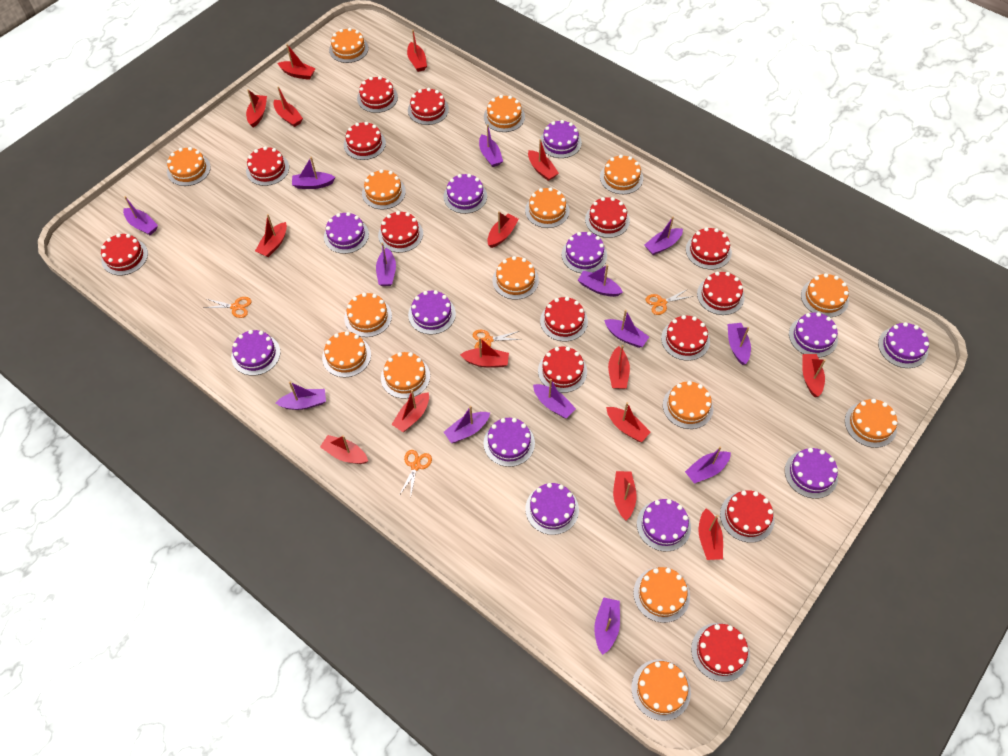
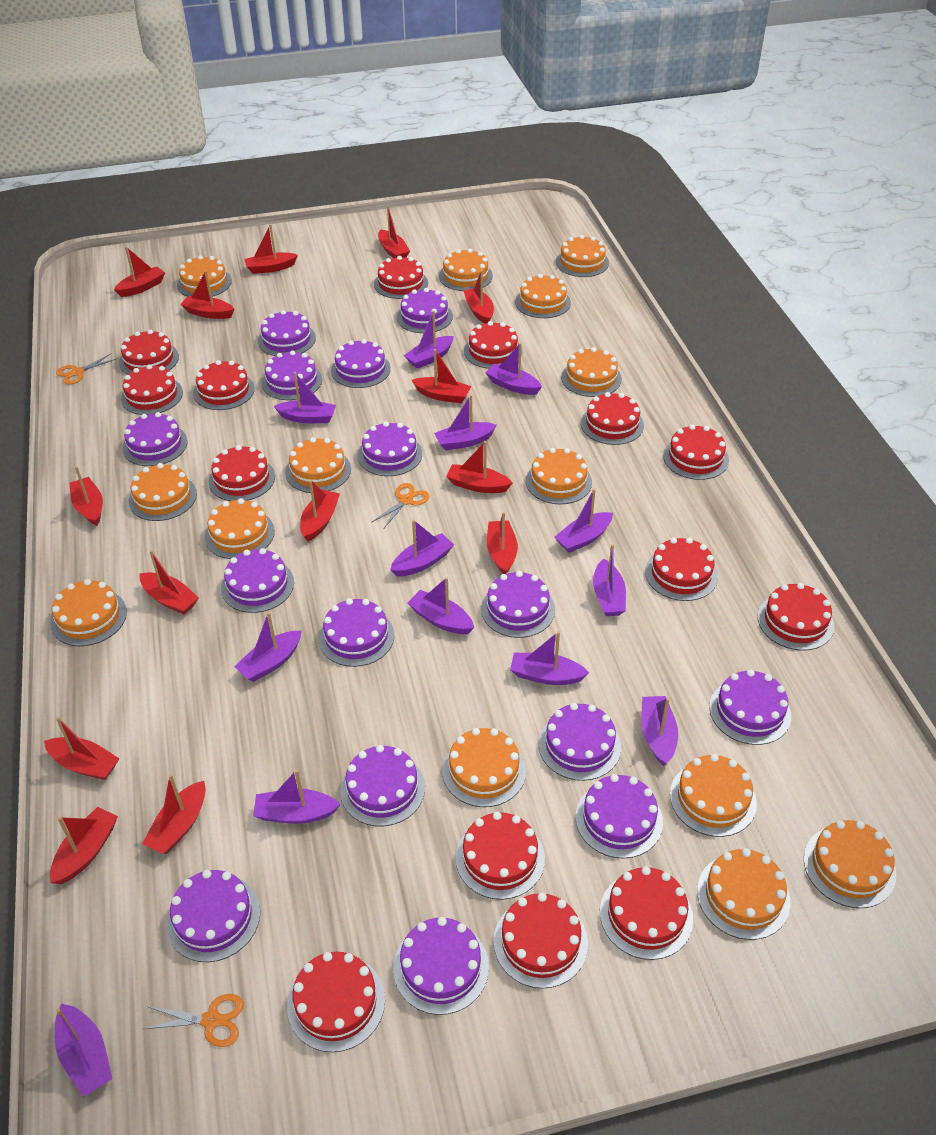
orange cake: [167,147,211,186] [322,331,371,377] [329,28,369,63] [344,293,392,337] [362,169,406,210] [381,352,430,399] [484,95,525,132] [492,256,539,300] [525,187,569,228] [600,155,643,194] [631,659,691,721] [633,567,690,623] [663,381,714,429] [801,273,849,317] [845,399,897,448] = 15 -> [50,579,127,646] [128,463,197,521] [177,255,232,297] [205,498,275,559] [285,437,351,493] [439,249,493,291] [442,728,526,807] [515,274,571,318] [526,448,592,505] [556,235,609,277] [561,347,622,397] [670,754,757,837] [697,848,790,940] [804,820,896,908] = 14
orange scissors: [204,297,252,318] [399,450,432,499] [473,330,522,349] [646,289,693,315] = 4 -> [56,354,116,384] [143,994,244,1047] [371,483,429,528] = 3
purple cake: [231,330,280,376] [324,212,369,254] [408,290,456,335] [443,174,487,214] [483,418,535,467] [525,483,579,535] [540,120,582,158] [562,232,607,273] [637,499,691,552] [785,448,838,499] [789,312,838,357] [878,322,929,368] = 12 -> [122,412,187,466] [167,870,260,962] [221,548,294,613] [258,310,316,356] [262,350,322,400] [319,598,394,667] [331,339,391,388] [340,745,425,826] [358,421,422,476] [393,917,489,1015] [397,288,453,333] [481,571,555,638] [539,703,621,781] [576,774,663,859] [709,669,791,745] = 15
red boat: [246,89,267,128] [255,214,287,257] [273,86,303,127] [278,44,316,80] [320,435,368,464] [391,390,429,432] [407,30,427,72] [460,337,509,368] [487,211,519,248] [528,139,559,181] [606,402,651,442] [608,345,630,389] [613,471,637,520] [699,508,723,560] [802,354,826,397] = 15 -> [44,717,120,780] [50,807,118,884] [69,466,103,526] [114,246,165,297] [140,550,199,614] [142,774,206,854] [180,270,234,319] [244,224,298,274] [300,480,340,541] [378,206,410,258] [412,349,472,403] [446,441,512,493] [463,270,494,323] [487,512,518,574] = 14

